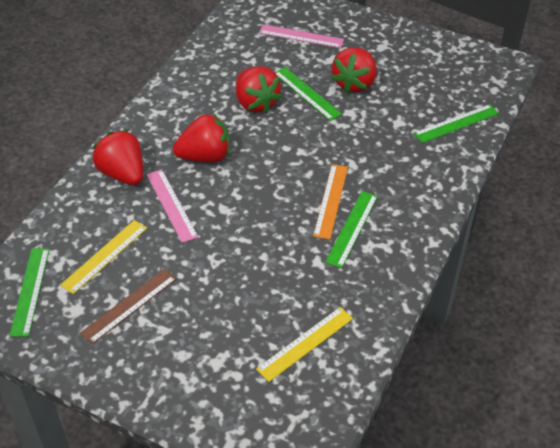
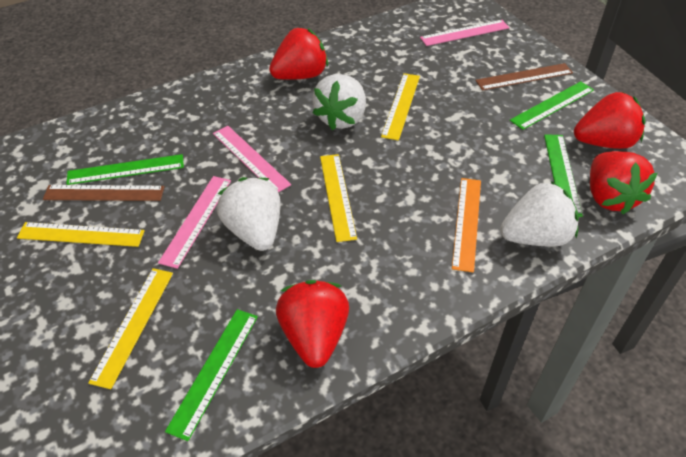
brown ruler: [80,269,176,344] = 1 -> [43,185,165,201] [475,63,573,91] = 2
pink ruler: [147,169,198,243] [259,24,344,48] = 2 -> [158,176,231,269] [213,126,291,192] [420,20,510,46] = 3
white strawberry: none = 0 -> [217,177,281,251] [312,74,366,130] [500,181,579,247] = 3
yellow ruler: [60,220,147,294] [256,307,353,382] = 2 -> [17,222,145,247] [88,268,173,389] [320,154,357,242] [381,73,420,141] = 4

